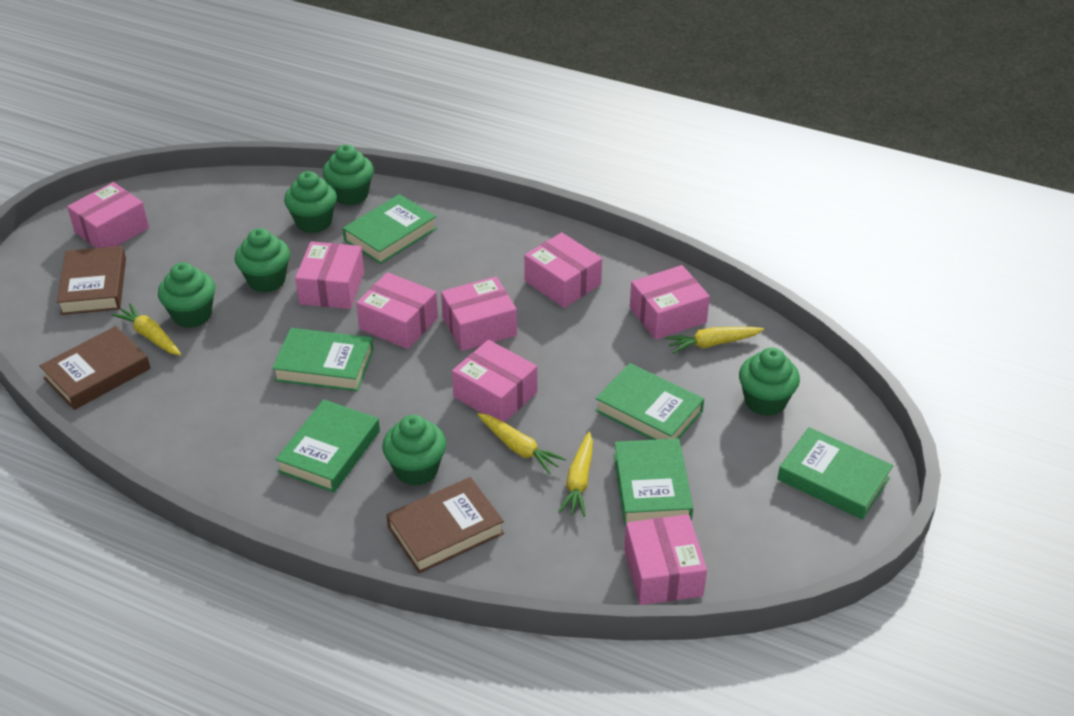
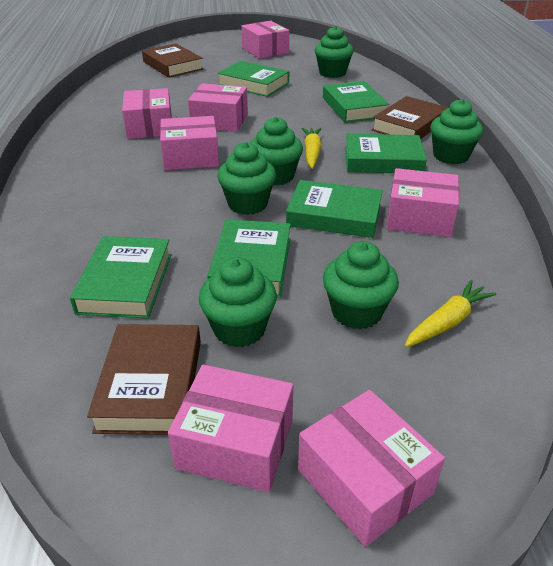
pink box: [67,182,149,248] [295,241,364,309] [356,272,438,349] [441,276,517,351] [452,340,537,422] [524,232,602,308] [624,514,707,605] [630,265,710,340] = 8 -> [122,88,172,139] [160,116,219,170] [168,364,293,492] [188,83,248,132] [242,21,289,59] [298,390,445,547] [386,168,459,237] = 7
yellow carrot: [111,303,181,355] [477,413,566,474] [558,432,593,517] [665,327,764,354] = 4 -> [302,128,322,169] [404,280,496,347] = 2

